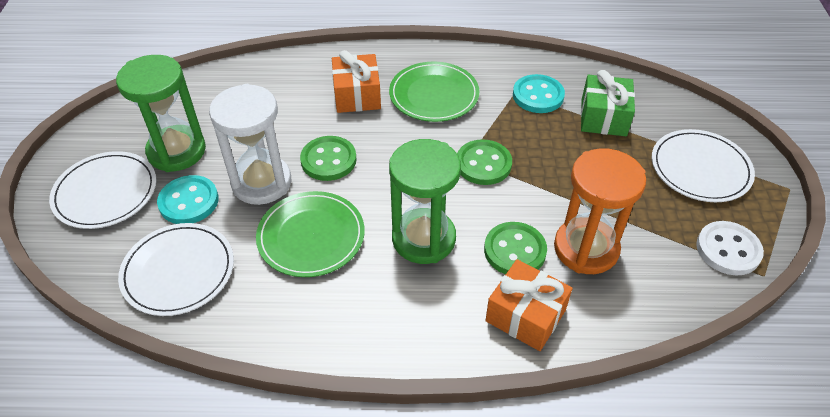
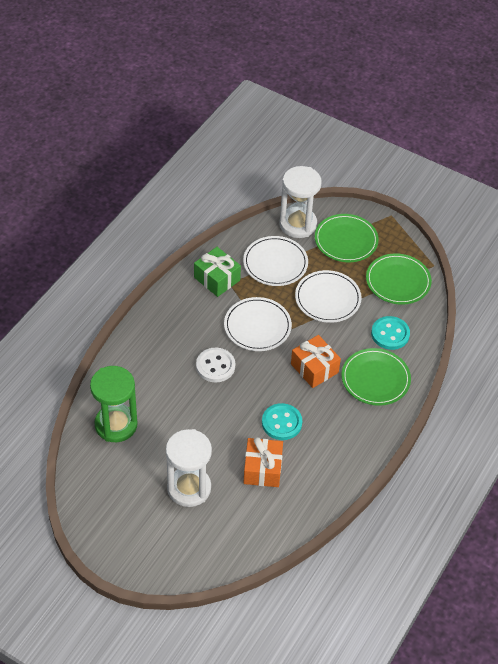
green button: [300,136,357,181] [457,139,512,185] [484,222,547,274] = 3 -> none = 0
green hourglass: [116,55,206,172] [389,139,461,264] = 2 -> [90,366,138,442] = 1
green plate: [256,191,365,277] [389,62,479,122] = 2 -> [315,214,379,262] [341,348,411,406] [366,253,432,305] = 3
orange hourglass: [554,148,646,274] = 1 -> none = 0
white hourglass: [209,84,292,205] = 1 -> [166,429,212,507] [279,166,322,238] = 2

